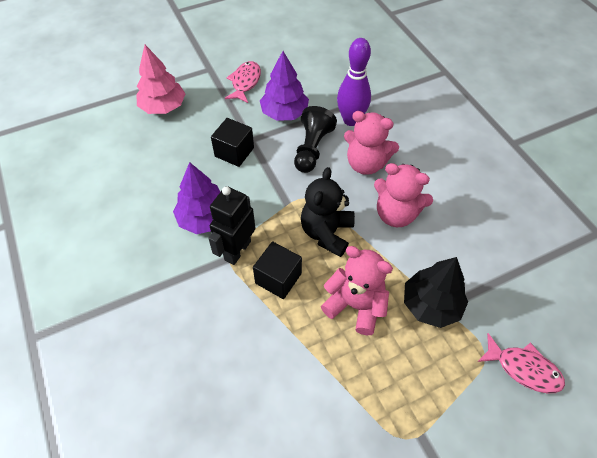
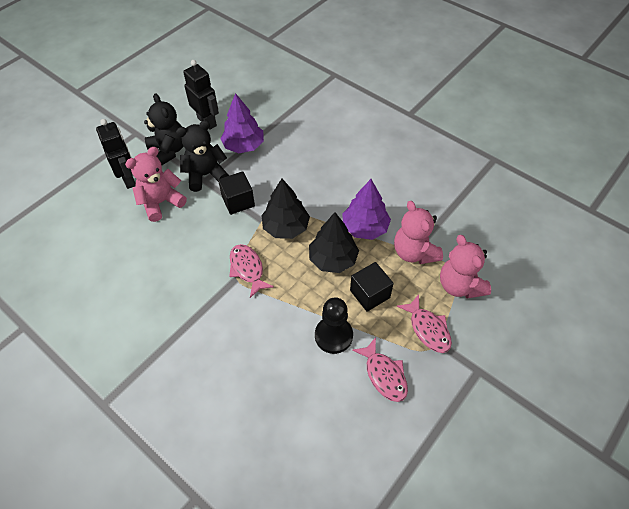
black robot: [208,186,256,265] = 1 -> [96,119,135,189] [183,60,219,130] = 2
black teddy bear: [301,167,355,257] = 1 -> [144,93,183,165] [176,120,229,192] = 2
black tree: [404,257,468,328] = 1 -> [261,179,310,239] [309,212,359,273] = 2
pink fish: [225,61,261,103] [477,333,565,393] = 2 -> [229,244,274,298] [352,337,408,402] [397,294,452,353] = 3
pink tree: [136,45,186,114] = 1 -> none = 0
purple bowling pin: [337,38,371,126] = 1 -> none = 0

